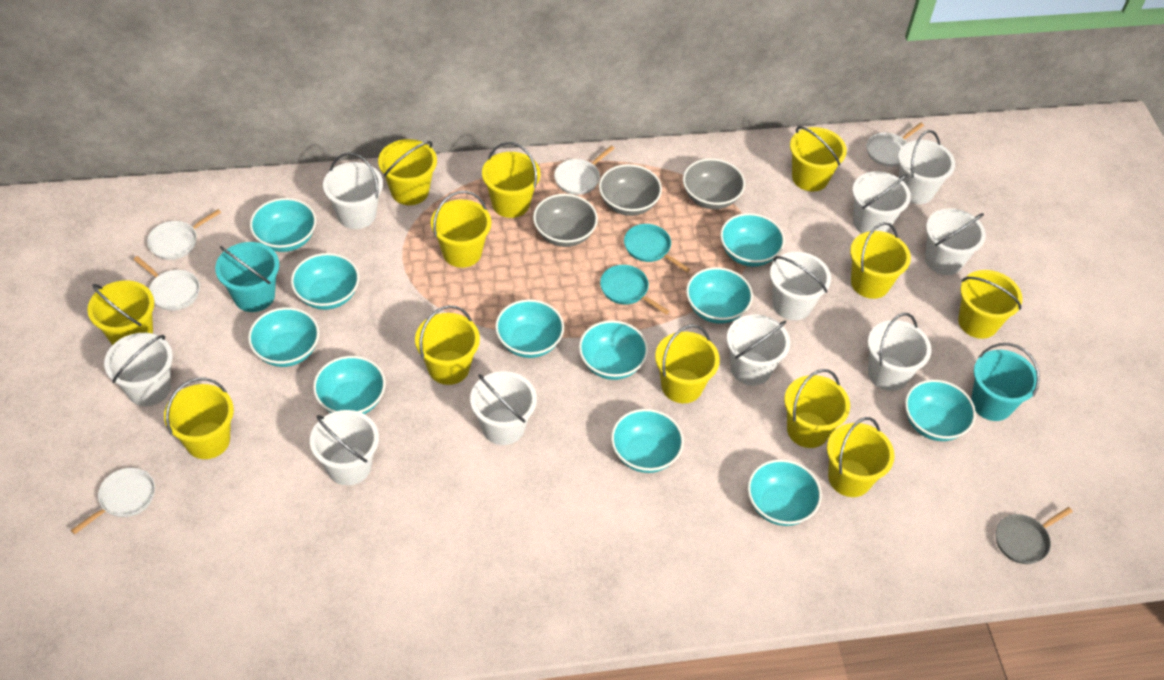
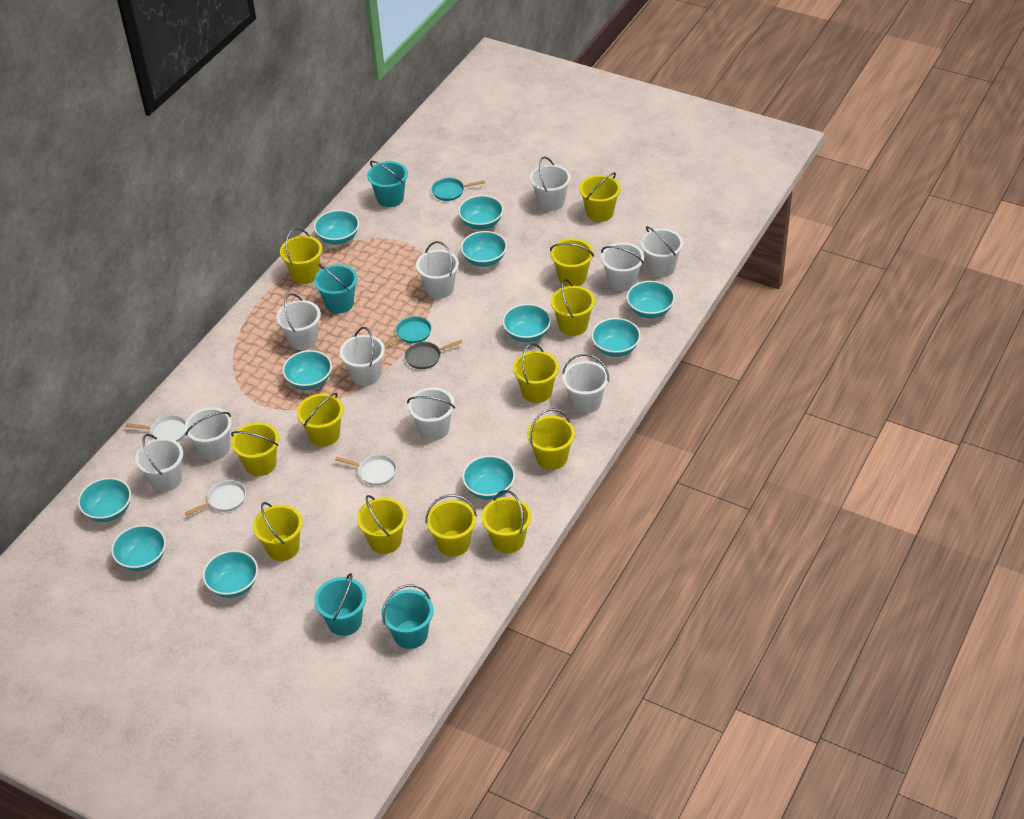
grey bowl: [533,194,598,247] [599,164,662,216] [683,158,745,209] = 3 -> none = 0
turquoise bucket: [215,242,279,312] [971,343,1040,421] = 2 -> [314,264,358,314] [314,573,366,636] [367,161,408,207] [381,584,434,649] = 4
white pan: [71,468,155,535] [133,256,200,311] [147,209,221,260] [554,146,615,195] [866,123,924,167] = 5 -> [126,415,186,442] [185,480,246,516] [335,455,397,486] = 3

